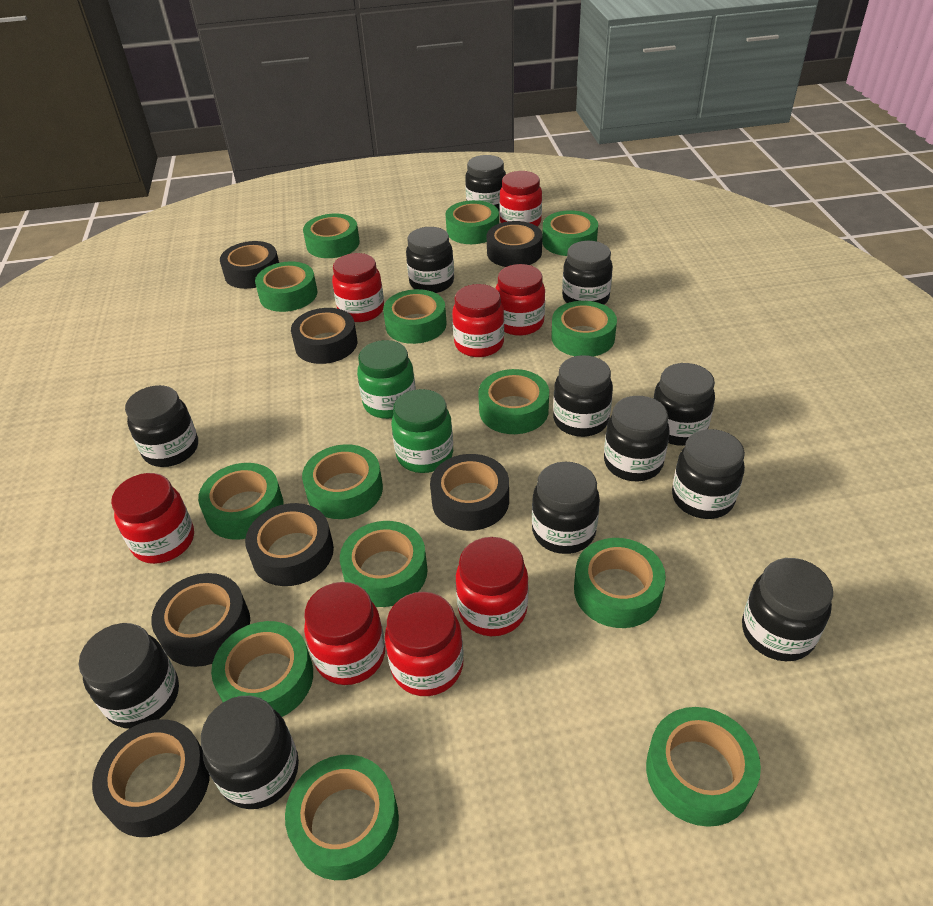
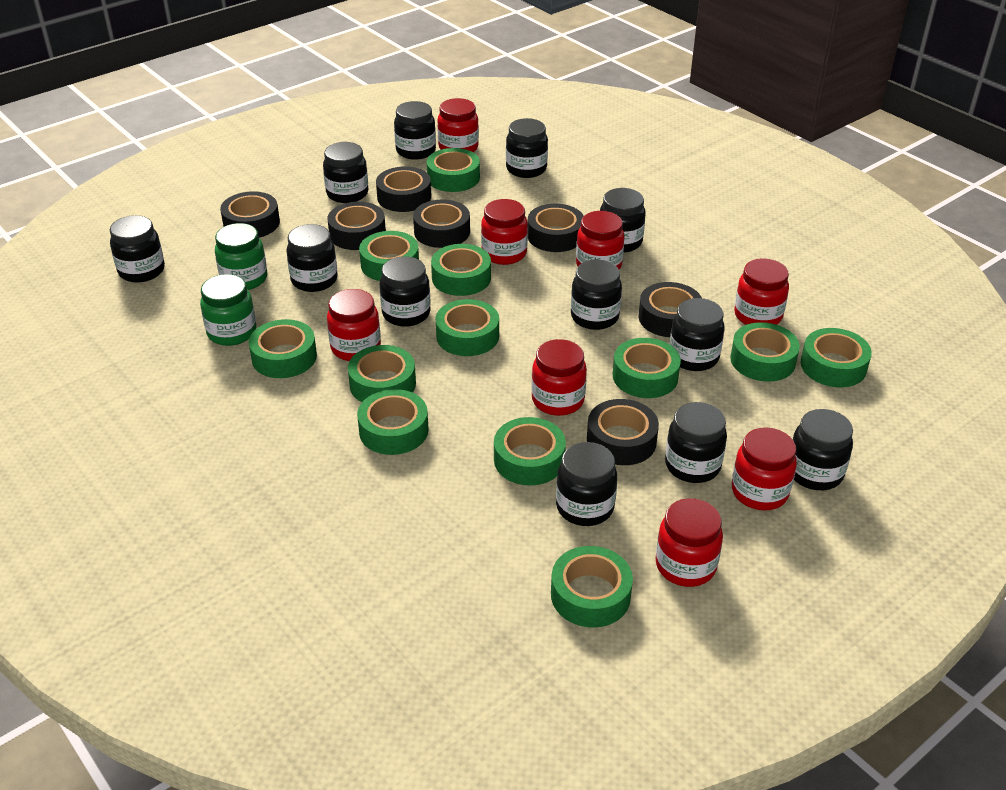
green tape: [198,463,284,540] [211,621,313,717] [255,261,317,312] [285,755,399,880] [302,444,383,519] [303,213,360,258] [340,521,428,607] [383,289,447,344] [445,200,499,244] [478,369,549,434] [542,210,598,256] [551,301,617,356] [574,538,666,628] [646,707,761,827] = 14 -> [249,319,317,378] [348,345,416,402] [357,389,429,455] [359,231,419,281] [427,148,480,192] [431,244,491,296] [436,299,499,356] [494,417,566,485] [551,546,633,627] [613,338,681,398] [730,322,800,382] [801,328,872,388] = 12

